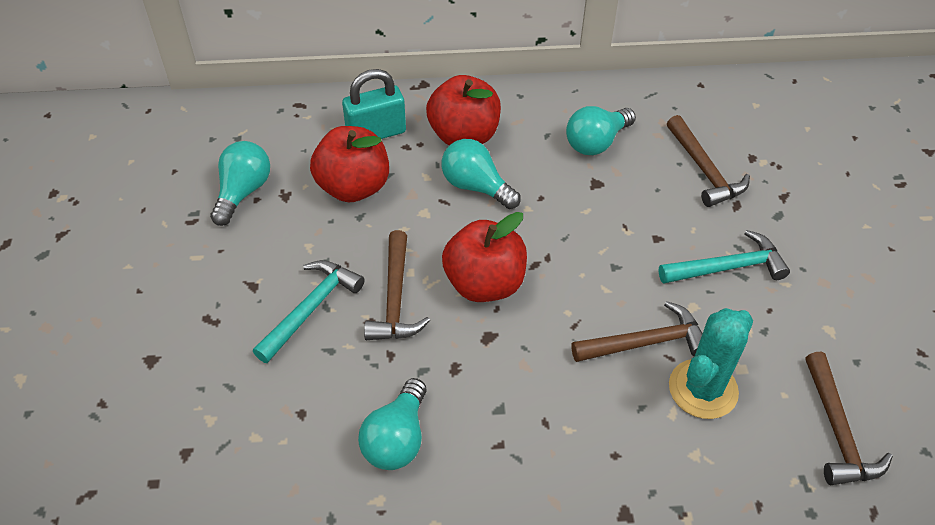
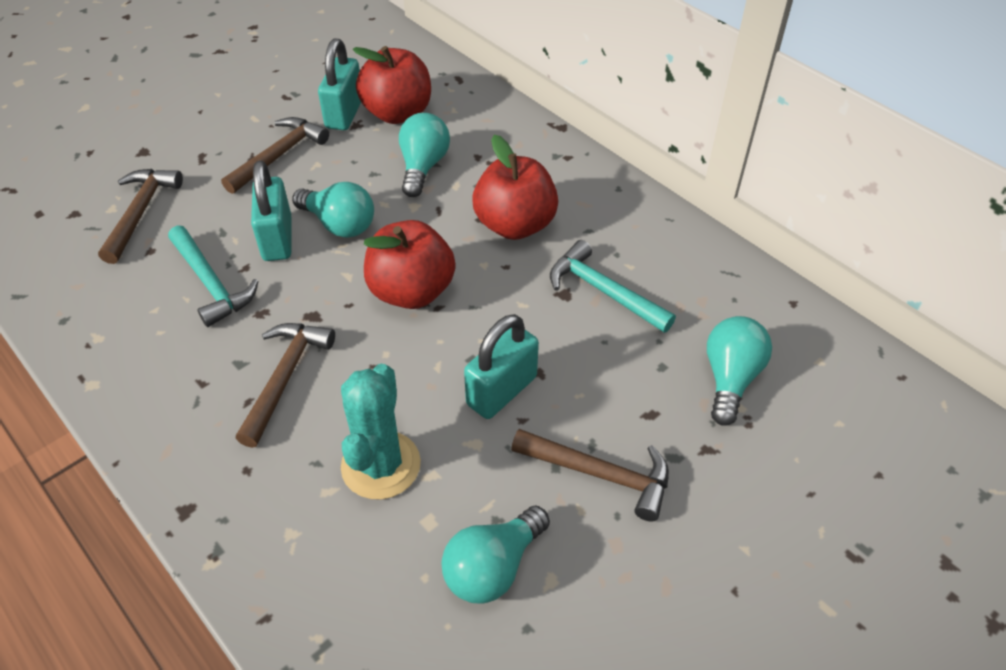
turquoise padlock: [342,69,406,139] = 1 -> [251,160,291,261] [318,38,361,130] [464,314,539,419] = 3

